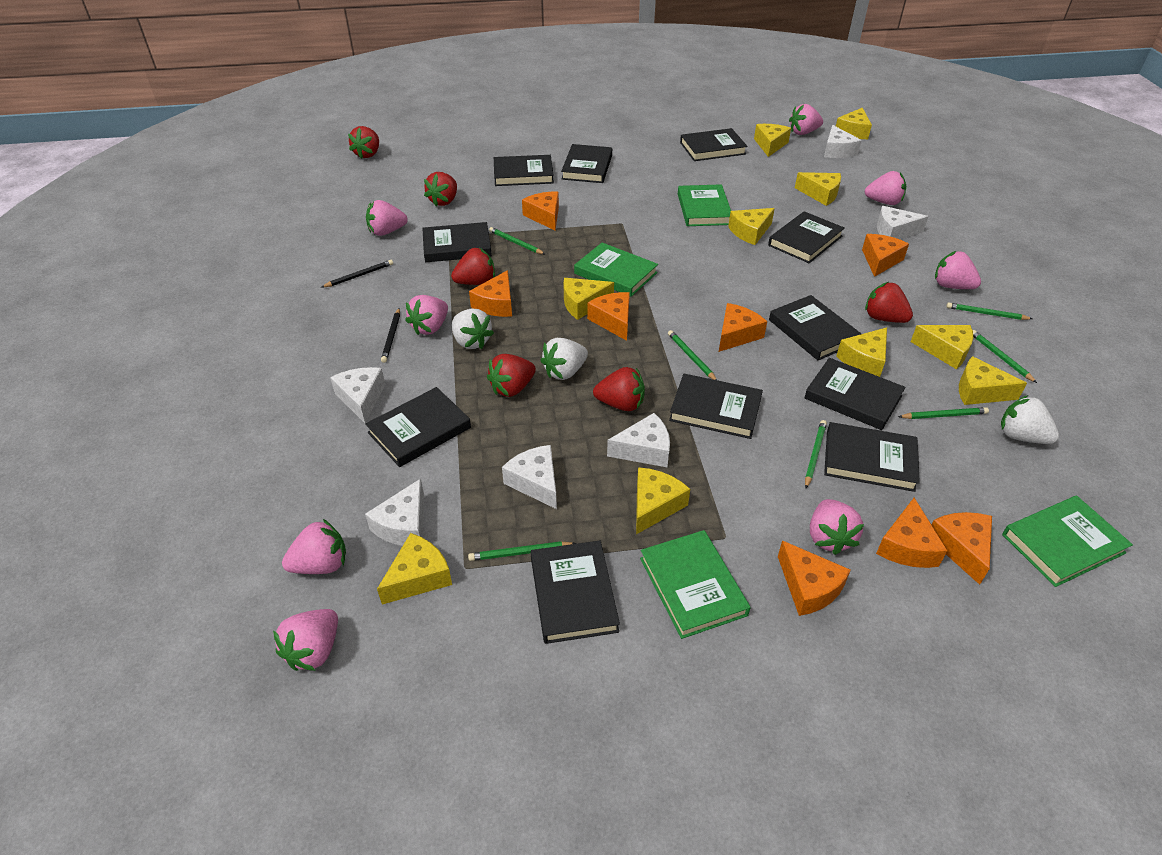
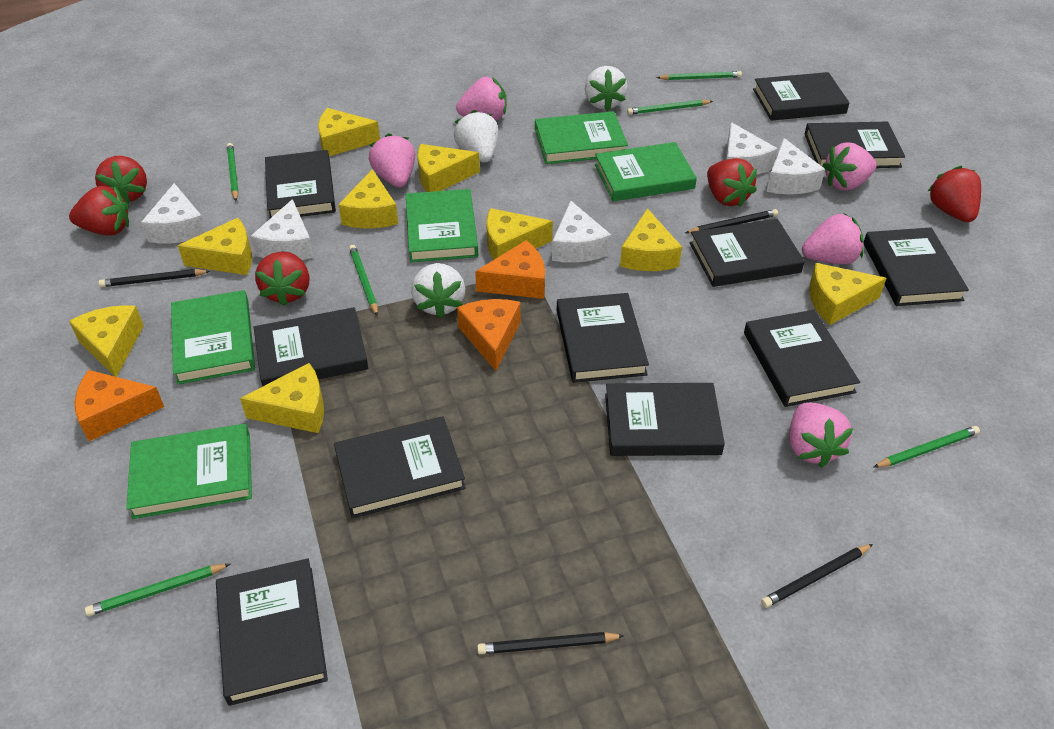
black pencil: [321,260,393,288] [381,308,400,363] = 2 -> [99,269,210,287] [477,632,625,654] [685,209,778,234] [761,544,873,608] = 4
green book: [574,243,658,297] [640,530,751,639] [678,184,731,226] [1002,496,1133,587] = 4 -> [126,424,252,519] [171,290,255,384] [406,189,478,262] [535,111,628,164] [595,142,697,201] = 5
green pencil: [468,541,577,561] [489,227,545,254] [668,330,717,380] [805,420,827,488] [898,407,989,419] [946,303,1032,320] [973,330,1037,383] = 7 -> [85,564,230,616] [227,143,239,201] [349,245,378,316] [627,100,713,115] [657,71,742,80] [874,426,980,468] = 6
orange cheese: [469,270,512,317] [522,192,559,230] [587,292,630,341] [719,303,767,352] [778,540,851,616] [862,234,909,277] [876,498,948,568] [932,512,992,585] = 8 -> [75,370,164,441] [457,299,521,371] [475,240,545,299] = 3
pink strawberry: [273,609,338,671] [282,519,346,574] [366,200,408,236] [405,295,448,335] [789,104,823,135] [810,499,864,555] [865,171,906,205] [935,251,981,289] = 8 -> [369,133,415,188] [456,77,507,121] [789,403,853,468] [802,213,863,264] [822,142,877,191] = 5
red strawberry: [348,126,379,159] [424,172,457,206] [451,248,495,285] [487,354,536,397] [593,367,645,411] [865,282,913,323] = 6 -> [69,186,129,236] [95,156,147,204] [255,252,310,306] [707,158,757,207] [927,166,981,222] = 5
white cheese: [330,367,385,423] [365,479,424,546] [502,445,557,509] [607,413,670,467] [824,125,862,158] [877,206,929,239] = 6 -> [141,183,206,243] [251,199,314,260] [552,201,611,263] [725,122,778,175] [767,138,825,194] = 5
yellow cheese: [377,533,452,604] [564,278,614,320] [636,467,690,534] [728,208,775,245] [754,124,791,157] [795,172,841,206] [836,108,872,139] [836,327,887,377] [911,325,973,369] [959,356,1027,405] = 10 -> [69,305,144,377] [178,218,252,275] [240,363,324,433] [318,108,380,156] [338,169,398,228] [417,144,480,192] [486,208,553,260] [620,208,682,271] [809,263,887,325] = 9

